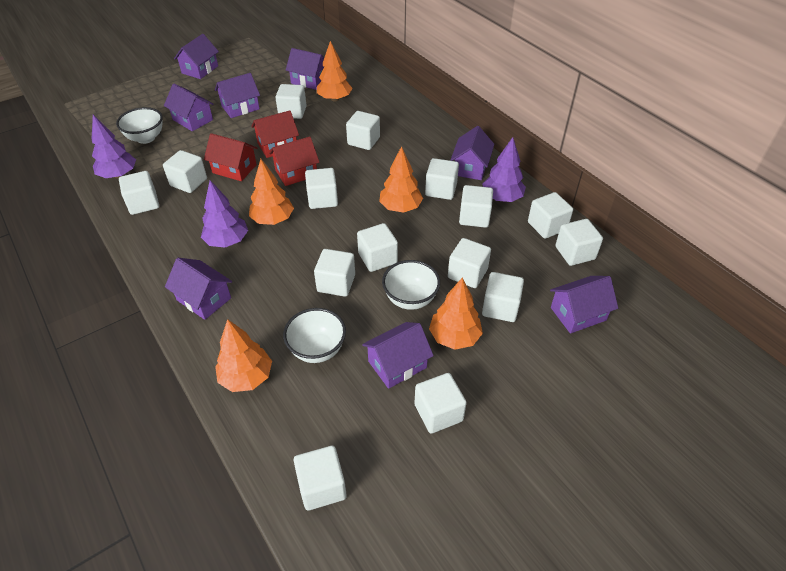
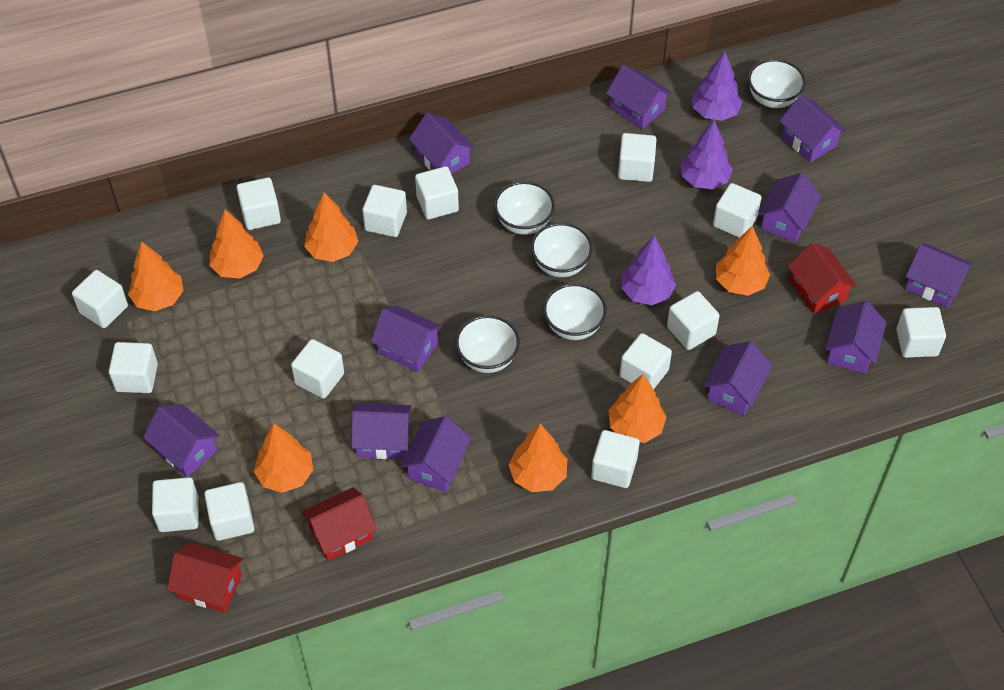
orange tree: [215,319,272,392] [249,159,294,225] [317,41,353,102] [379,146,423,213] [429,277,483,350] = 5 -> [128,241,184,311] [209,209,264,279] [254,424,313,493] [304,192,358,262] [509,424,567,492] [609,374,666,443] [716,226,770,296] = 7
purple house: [164,84,213,131] [165,258,232,320] [174,34,219,79] [215,73,260,118] [286,48,324,90] [362,322,434,389] [450,126,494,180] [550,276,618,334] = 8 -> [143,404,220,477] [351,403,412,459] [371,305,442,372] [401,416,471,492] [409,113,475,174] [606,65,672,129] [704,341,772,415] [758,173,821,243] [779,95,846,162] [825,301,887,374] [905,243,973,308] = 11
white bowl: [116,107,163,144] [283,308,346,363] [382,260,440,310] = 3 -> [455,315,520,373] [494,181,555,235] [531,223,593,277] [543,283,607,340] [748,59,806,108] = 5
white cube: [119,171,159,215] [163,150,207,193] [275,84,307,119] [294,446,347,510] [305,168,338,209] [314,249,355,297] [346,111,380,150] [357,223,398,272] [415,373,467,434] [425,158,459,200] [448,238,491,288] [459,185,493,228] [482,272,524,322] [528,192,573,239] [555,219,603,266] = 15 -> [72,270,128,328] [109,342,158,393] [152,477,198,532] [204,482,255,541] [237,177,281,230] [291,339,344,399] [362,185,407,237] [415,166,459,220] [591,430,640,488] [618,133,657,182] [620,333,672,390] [667,291,720,350] [713,183,762,238] [896,307,946,358] = 14

